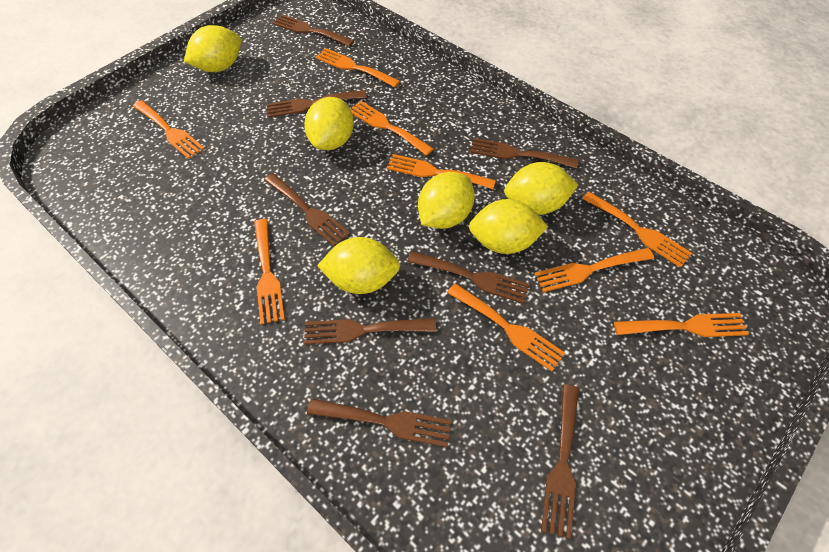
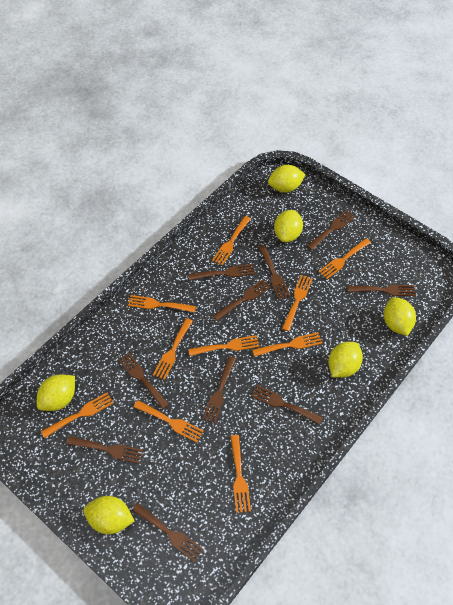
brown fork: [264,173,350,246] [267,90,367,117] [273,15,354,47] [304,319,436,345] [307,399,452,447] [407,251,530,304] [470,138,578,168] [541,384,579,539] = 8 -> [66,436,143,464] [118,352,169,409] [132,503,203,562] [188,264,255,281] [203,356,236,423] [213,279,271,321] [251,385,323,425] [258,245,291,300] [307,210,355,250] [348,285,416,296] = 10
orange fork: [133,100,205,159] [254,219,285,324] [315,48,400,87] [351,101,434,156] [387,154,496,189] [447,283,565,372] [534,248,654,292] [582,192,692,268] [614,313,749,337] = 9 -> [41,393,113,438] [128,295,196,313] [134,400,204,443] [153,318,193,380] [188,335,259,356] [212,216,251,265] [230,435,251,513] [252,332,322,357] [282,275,313,331] [318,238,371,279] = 10

